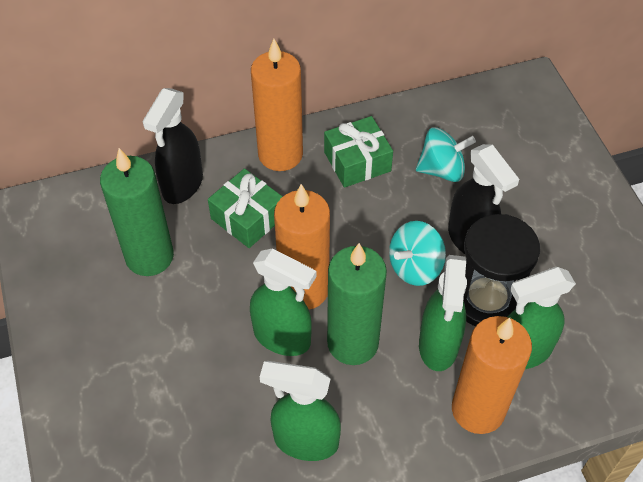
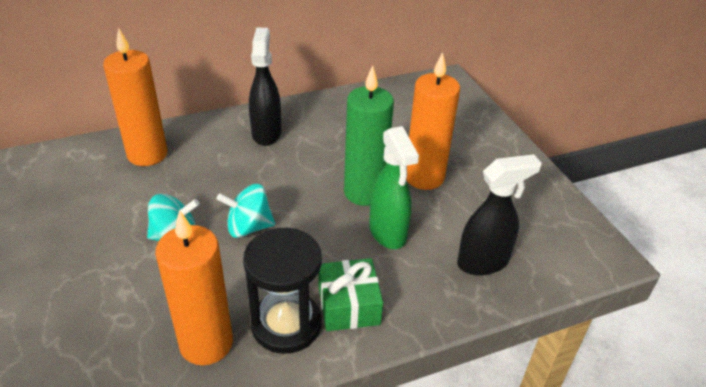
green candle: [100,148,174,276] [327,243,387,365] = 2 -> [344,65,394,206] = 1
green gift: [208,168,283,248] [324,116,393,188] = 2 -> [318,258,383,331] = 1
green spray bottle: [250,248,316,356] [260,361,341,461] [419,255,467,371] [508,267,576,369] = 4 -> [369,126,419,249] = 1

